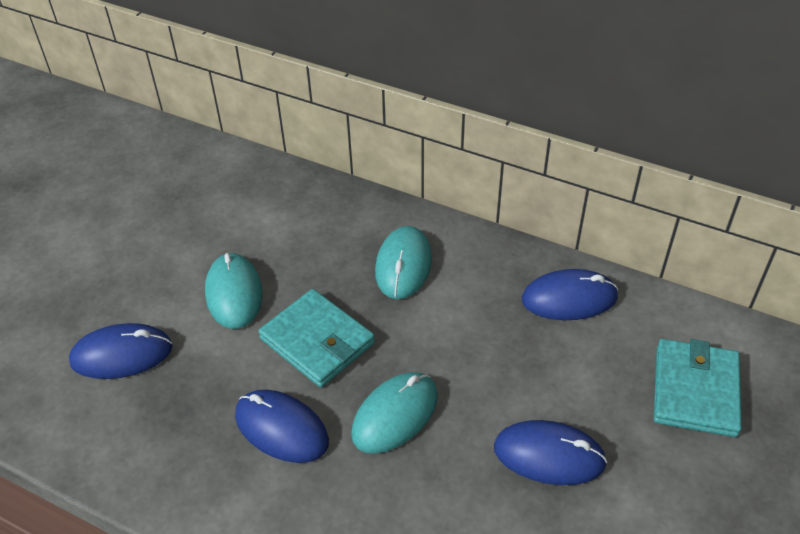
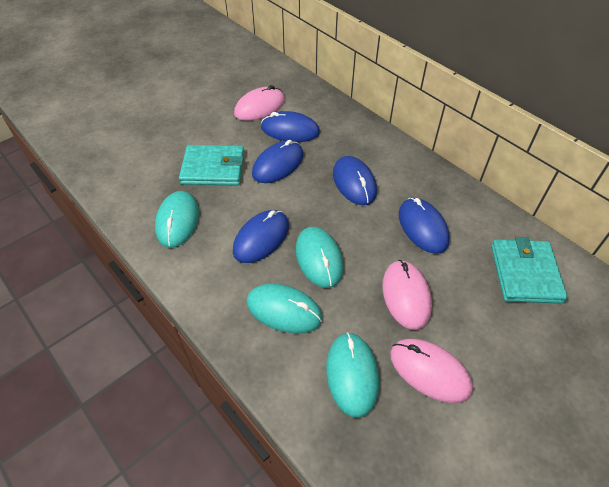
blue mouse: [69,323,173,379] [235,390,329,463] [494,420,607,485] [522,269,618,320] = 4 -> [233,210,289,263] [252,140,304,183] [261,111,320,142] [333,156,377,205] [399,198,450,254] = 5
pink mouse: none = 0 -> [234,85,285,121] [382,260,432,330] [390,339,473,403] = 3
turquoise mouse: [205,253,263,329] [351,372,438,454] [375,226,432,299] = 3 -> [155,191,199,248] [246,284,323,333] [296,227,343,288] [326,332,379,418] = 4

